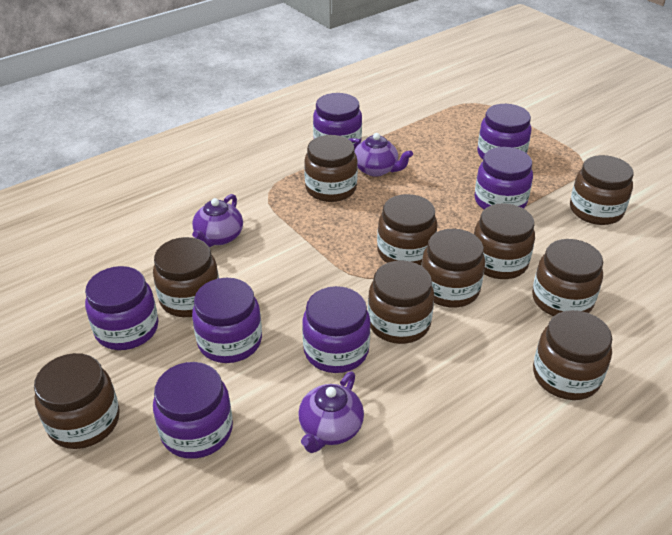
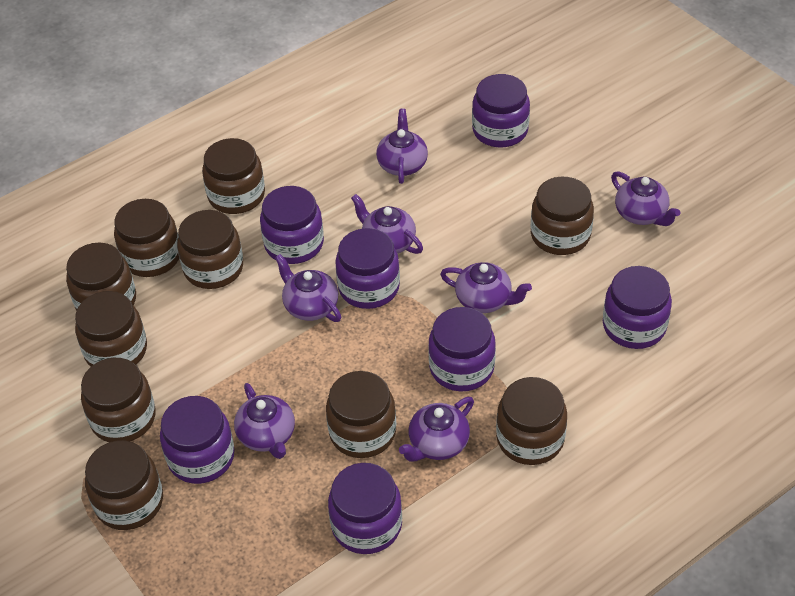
purple teapot: [192,194,243,247] [298,371,364,453] [349,133,413,176] = 3 -> [234,383,295,459] [275,254,341,322] [351,194,423,254] [376,109,428,184] [399,397,474,461] [440,262,532,313] [611,171,680,226] = 7

